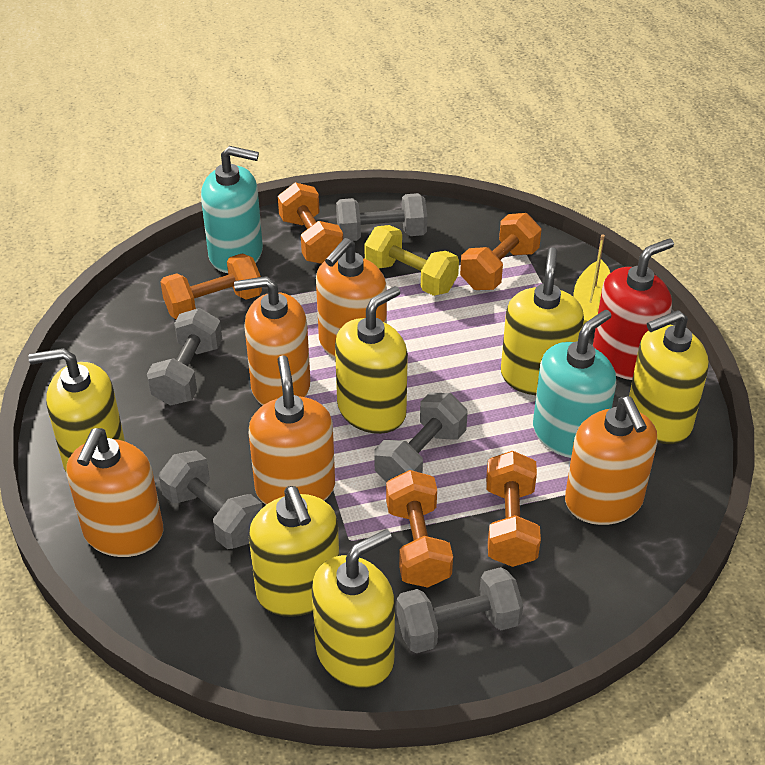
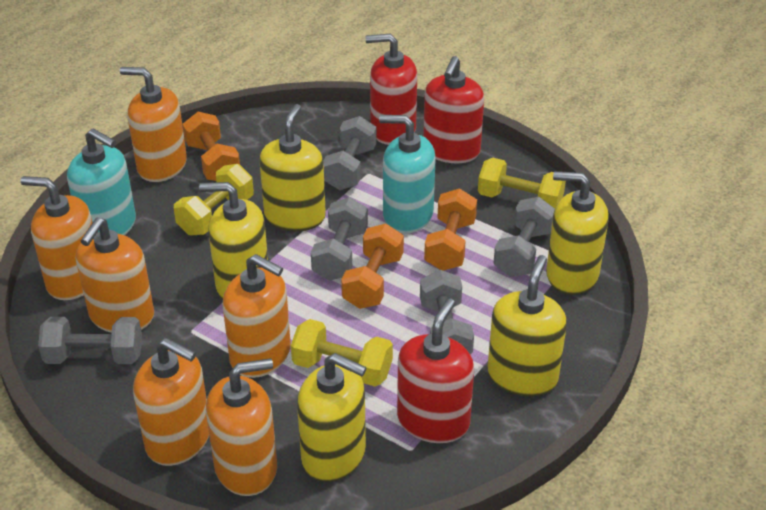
orange dumbbell: [160,253,262,319] [278,182,343,264] [386,470,453,588] [460,213,541,290] [486,451,541,567] = 5 -> [182,112,240,181] [341,224,404,309] [424,188,477,270] = 3
orange soap dispenser: [67,428,163,557] [234,276,311,406] [249,355,335,505] [316,238,387,358] [565,396,657,525] = 5 -> [21,176,92,300] [76,218,154,333] [120,67,187,182] [133,338,209,466] [206,358,277,496] [223,254,291,378] = 6
red soap dispenser: [593,238,674,380] = 1 -> [365,34,417,145] [397,298,474,443] [423,56,484,163] = 3
yellow boat: [573,234,610,325] = 1 -> none = 0
yellow dumbbell: [364,225,459,296] = 1 -> [174,164,254,236] [291,319,393,386] [478,158,566,208] = 3
yellow soap dispenser: [28,348,125,473] [249,486,339,617] [312,529,395,688] [335,286,408,434] [501,247,584,395] [629,310,709,444] = 6 -> [199,182,268,299] [259,104,326,231] [297,353,367,482] [487,255,567,397] [546,171,609,295] = 5

